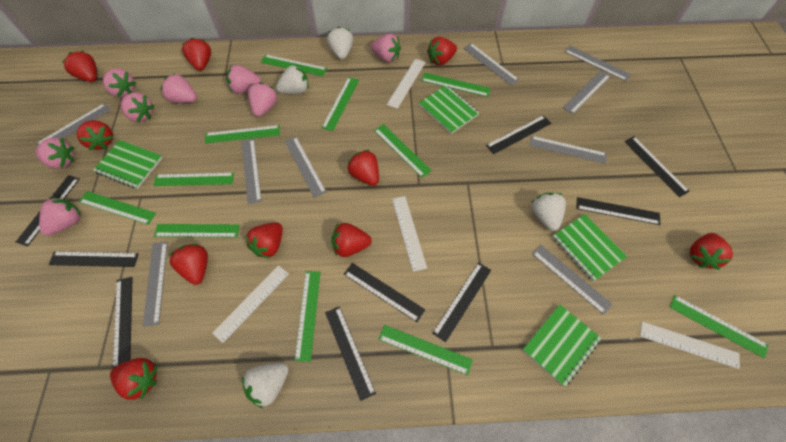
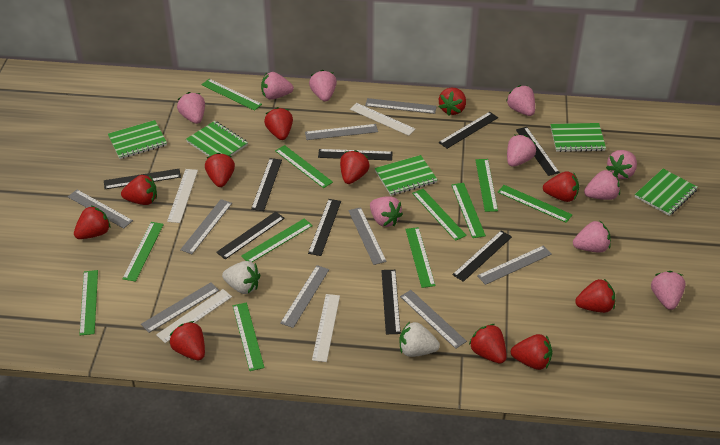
green notebook: [93,140,162,189] [419,85,479,134] [522,304,601,387] [552,214,627,281] = 4 -> [108,120,167,159] [186,121,248,156] [375,155,438,196] [550,123,606,152] [635,169,698,216] = 5
pink strawberry: [35,137,74,169] [39,197,81,236] [103,68,136,98] [120,92,154,122] [160,73,197,103] [226,65,261,94] [248,82,277,117] [371,34,401,62] = 8 -> [177,92,205,124] [261,72,294,100] [309,70,337,102] [370,196,403,227] [506,85,535,116] [507,135,536,167] [573,221,611,253] [584,170,620,200] [606,150,637,179] [651,271,686,310] = 10
red strawberry: [62,51,97,82] [77,120,114,150] [110,358,158,400] [169,244,208,285] [182,38,211,71] [245,222,283,259] [331,223,372,257] [347,150,379,186] [427,37,457,66] [690,233,733,270] = 10 -> [74,206,111,239] [121,175,157,205] [169,321,205,360] [205,153,235,187] [264,107,293,140] [340,150,369,184] [439,88,466,116] [469,324,507,364] [511,334,552,370] [543,171,579,202] [575,279,615,313] = 11
white strawberry: [242,363,289,408] [276,65,309,94] [327,27,353,60] [531,193,566,231] = 4 -> [222,261,260,294] [399,322,440,357] = 2

